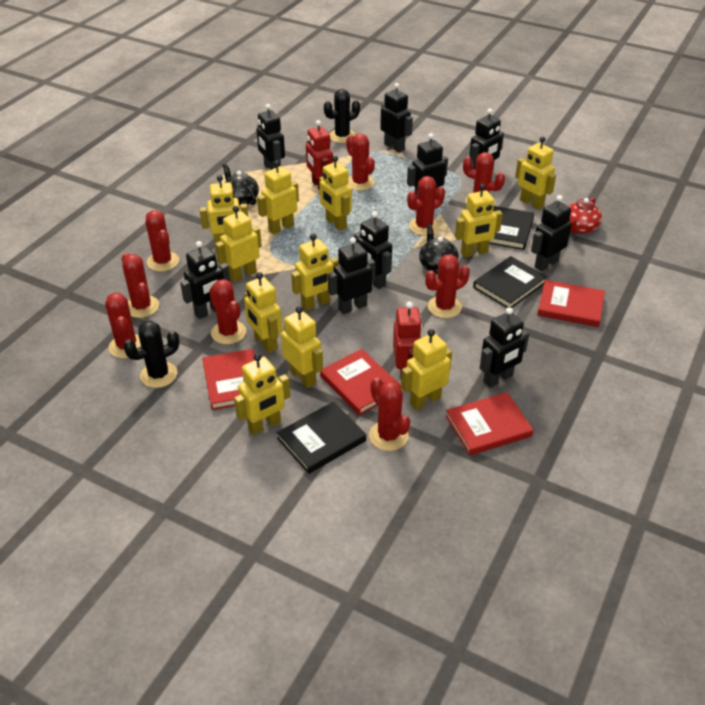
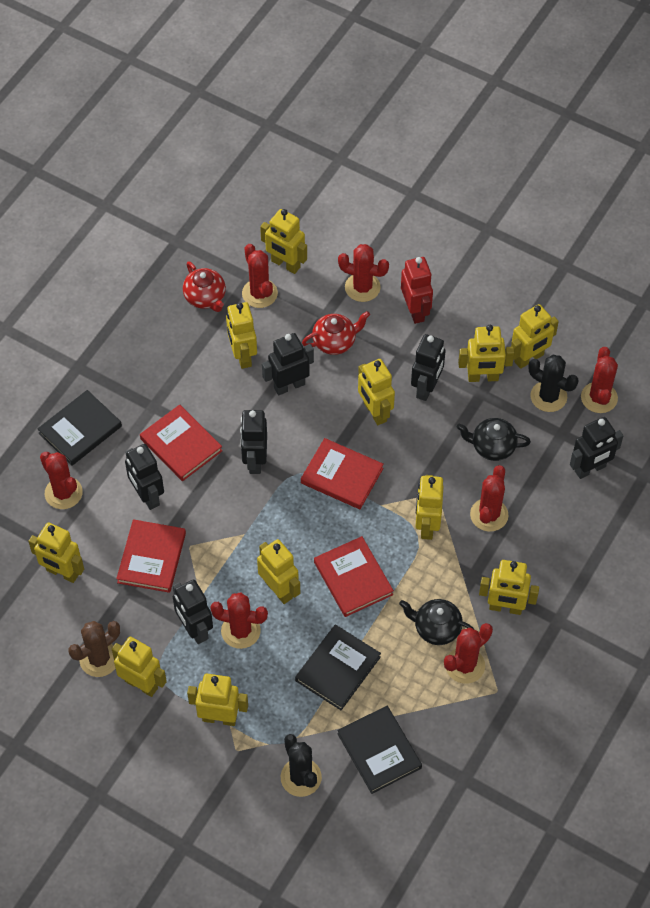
black robot: [180,241,230,319] [256,104,285,170] [328,237,376,314] [354,211,392,289] [380,83,413,153] [407,133,448,195] [469,109,504,170] [480,307,529,388] [531,195,572,271] = 9 -> [125,444,164,510] [173,579,213,644] [240,410,267,474] [262,333,314,395] [411,334,446,401] [570,417,623,479] = 6
brown cactus: none = 0 -> [69,621,120,677] = 1
red cactus: [105,293,141,358] [122,253,159,318] [145,210,179,272] [209,279,246,344] [346,134,375,191] [369,377,410,451] [407,176,445,236] [425,254,470,318] [463,152,505,205] = 9 -> [40,452,83,509] [210,592,268,649] [242,244,278,308] [338,244,389,302] [444,623,493,684] [470,465,509,532] [581,347,618,413] = 7
red robot: [306,120,333,190] [393,302,422,377] = 2 -> [401,257,433,324] = 1
red teapot: [569,197,602,234] = 1 -> [183,261,226,312] [302,311,370,355] = 2

